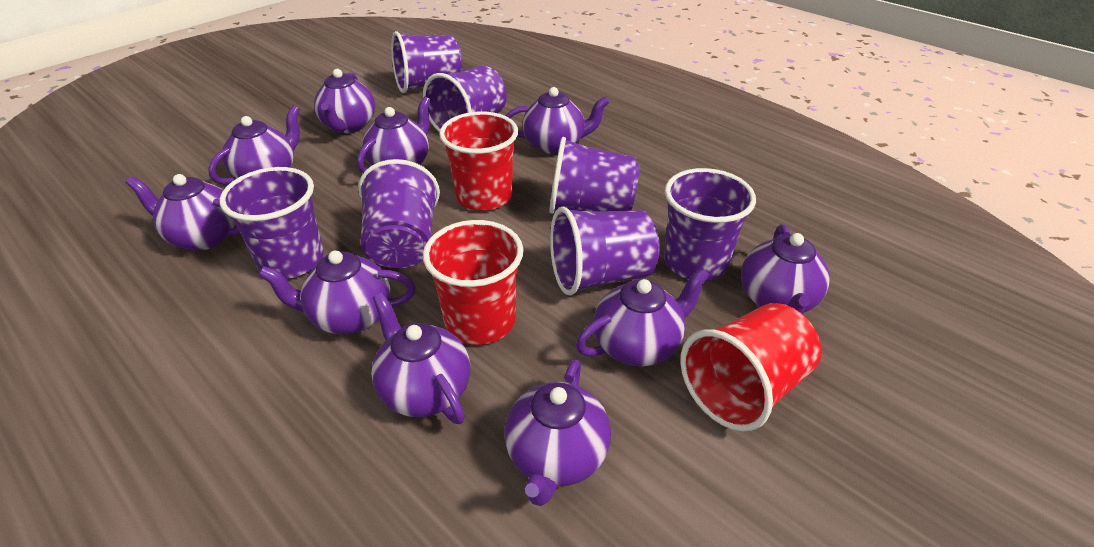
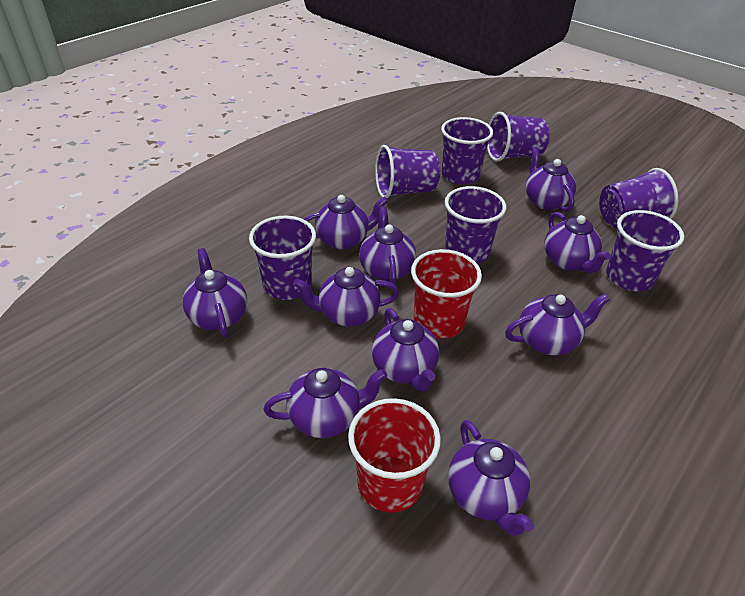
red cup: [423,220,523,345] [439,112,518,211] [680,303,821,431] = 3 -> [348,398,441,513] [411,249,482,338] = 2

